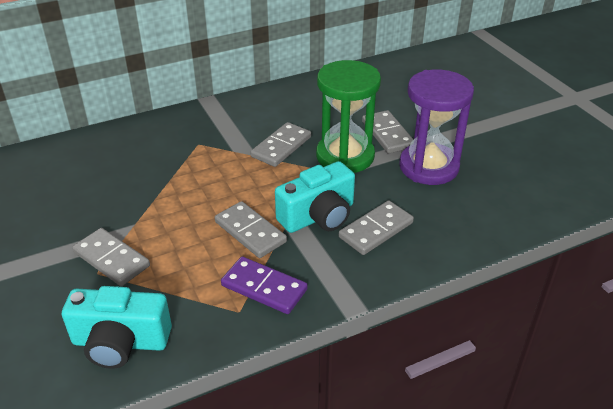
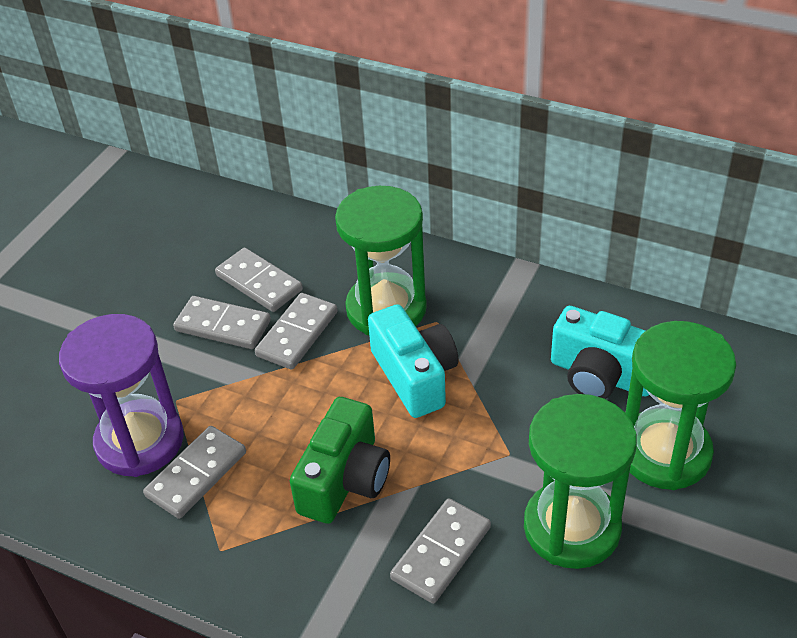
green camera: none = 0 -> [290,397,390,524] = 1
green hourglass: [316,60,381,173] = 1 -> [335,186,427,335] [524,394,637,569] [626,321,736,490] = 3
purple domino: [221,257,308,314] = 1 -> none = 0

